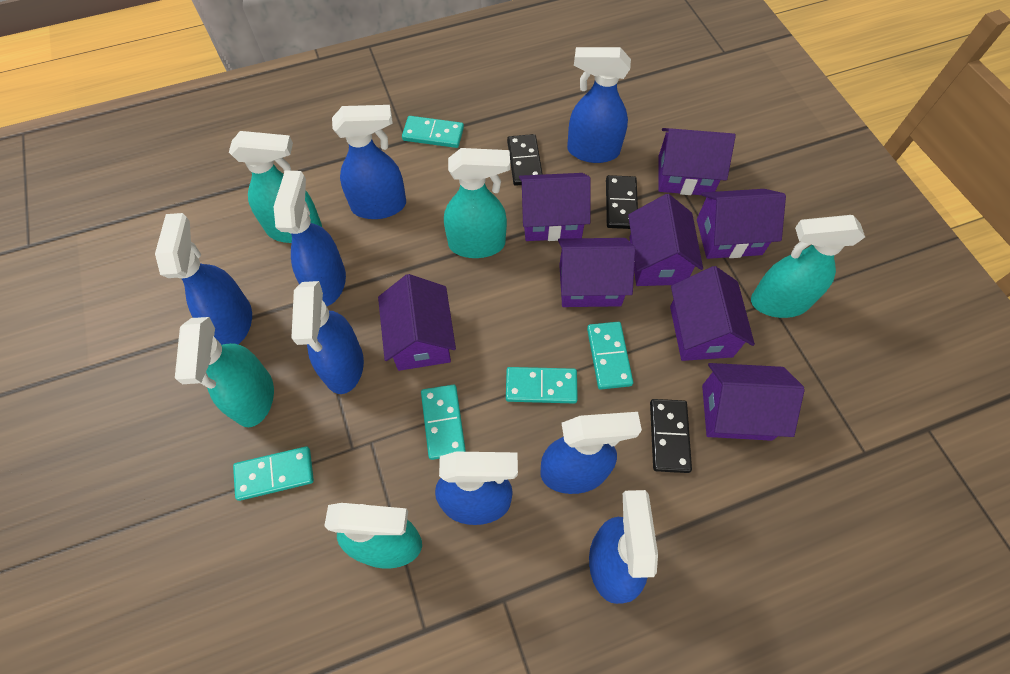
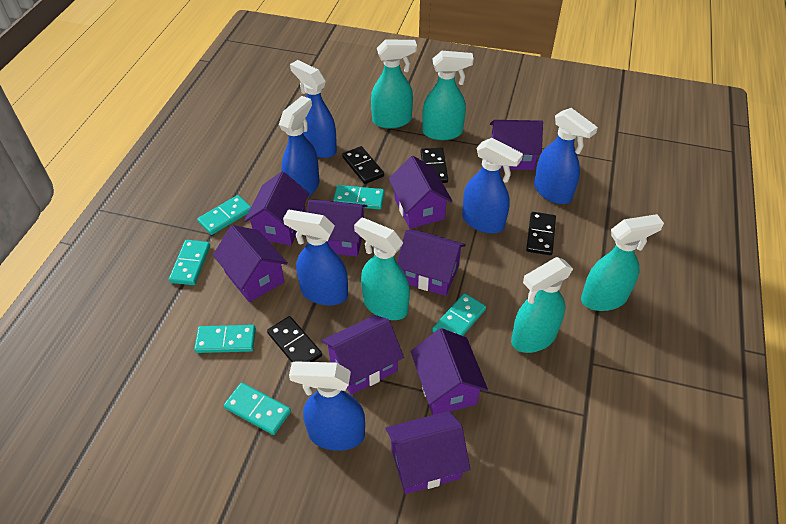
black domino: [507,134,543,186] [606,175,638,229] [650,399,692,473] = 3 -> [267,316,322,362] [342,146,384,184] [421,148,448,183] [526,212,556,255] = 4
blue spray bottle: [155,213,252,345] [274,170,346,306] [291,281,364,394] [332,105,406,219] [435,452,518,525] [540,412,642,494] [567,47,631,163] [589,490,658,604] = 8 -> [279,96,319,198] [283,210,348,305] [289,361,365,451] [290,60,337,158] [462,138,523,233] [534,108,598,204] = 6
purple house: [378,274,456,371] [519,173,591,241] [558,238,635,307] [628,194,703,286] [658,128,736,195] [670,266,755,361] [697,189,786,259] [702,363,805,441] = 8 -> [213,225,288,302] [244,172,309,246] [305,200,367,257] [322,315,404,395] [386,411,470,494] [389,156,453,229] [397,230,466,296] [411,328,488,415] [490,120,543,170] = 9
turquoise domino: [233,447,314,501] [402,116,464,148] [421,385,466,460] [506,367,578,403] [587,322,633,389] = 5 -> [169,240,210,285] [194,325,256,353] [197,195,251,235] [224,383,291,435] [333,185,385,209] [432,293,486,336] = 6

